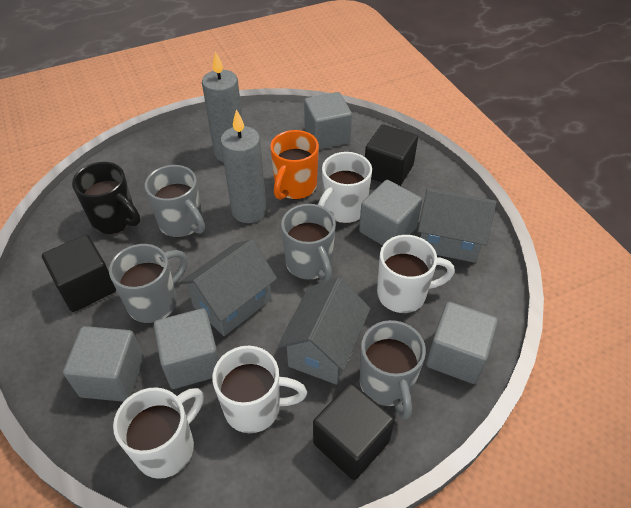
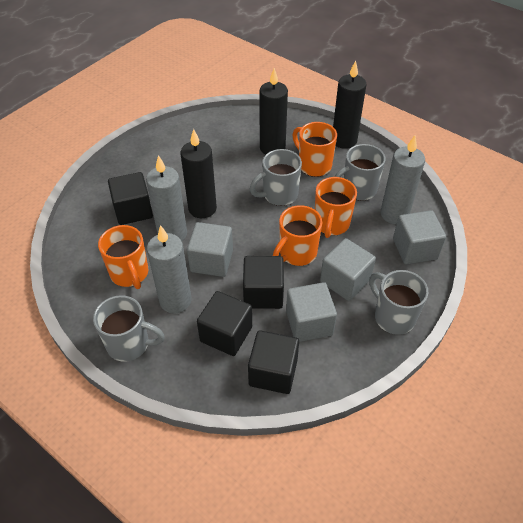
black candle: none = 0 -> [181,129,217,218] [260,68,288,155] [333,61,367,149] = 3
black cube: [42,235,116,312] [313,383,395,480] [365,124,418,186] = 3 -> [108,172,153,225] [197,291,252,356] [243,256,284,309] [248,330,299,394] = 4
black mug: [72,162,140,234] = 1 -> none = 0
grey candle: [202,51,243,162] [220,109,267,223] = 2 -> [146,155,187,241] [147,225,192,314] [381,136,425,224] = 3
grey cube: [63,326,144,402] [154,308,219,389] [304,92,352,149] [359,180,422,246] [426,302,498,384] = 5 -> [187,222,233,277] [286,282,337,342] [320,238,376,301] [393,210,446,264] = 4
grey house: [179,239,277,336] [278,277,370,385] [418,188,497,263] = 3 -> none = 0
orange mug: [270,130,319,200] = 1 -> [98,225,148,289] [273,205,323,266] [292,122,337,177] [315,177,357,238] = 4
white mug: [113,387,204,479] [212,346,307,433] [318,152,372,223] [377,235,455,313] = 4 -> none = 0

